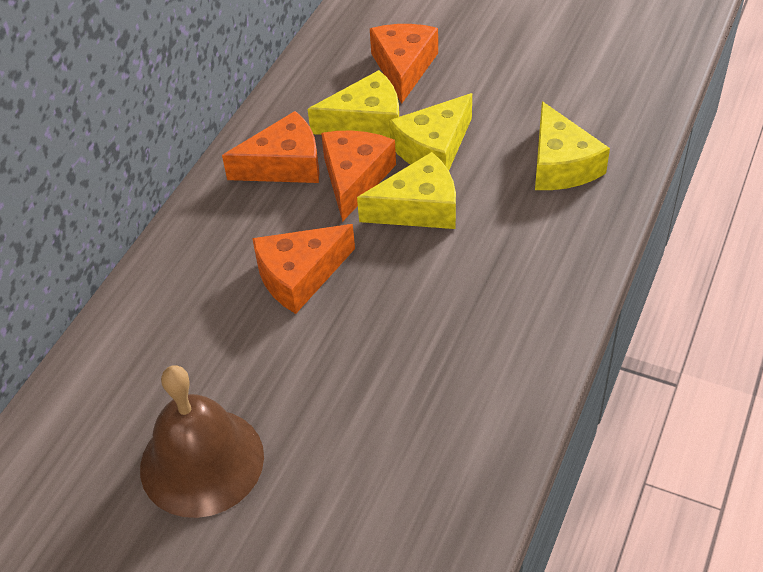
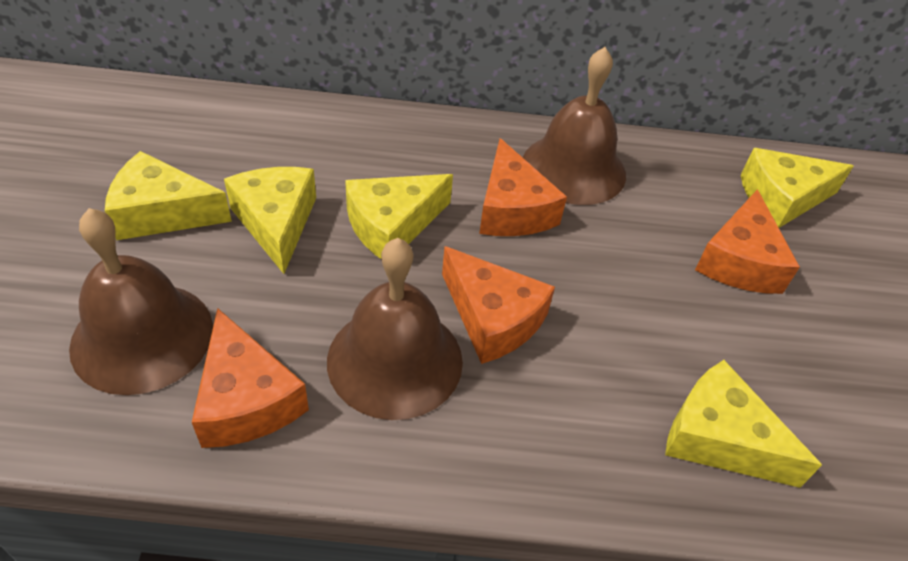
brown bell: [140,365,264,518] = 1 -> [69,208,213,395] [327,238,463,420] [523,47,626,205] = 3
yellow cheese: [308,70,399,138] [357,152,456,229] [389,93,472,170] [535,101,610,190] = 4 -> [105,151,232,240] [224,167,316,274] [345,174,453,259] [665,360,822,488] [741,148,854,228] = 5

